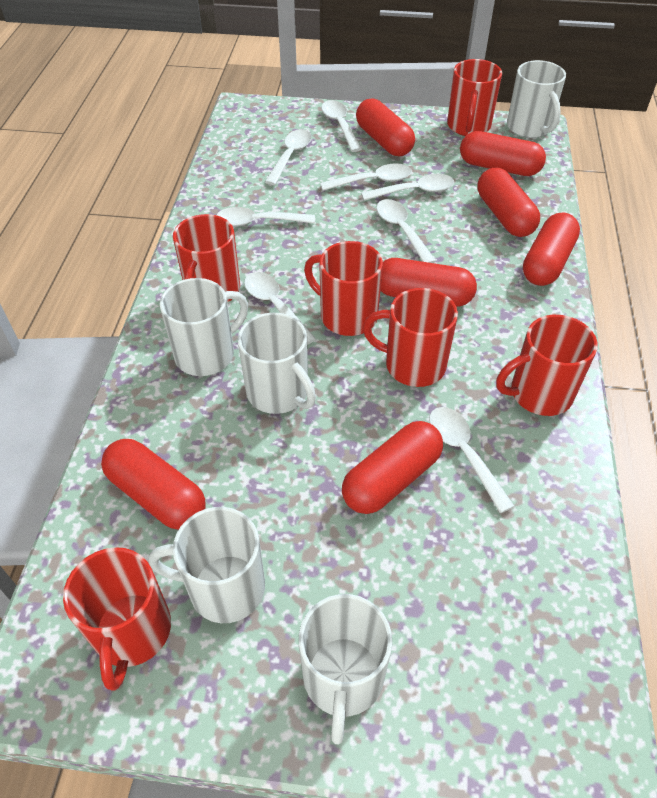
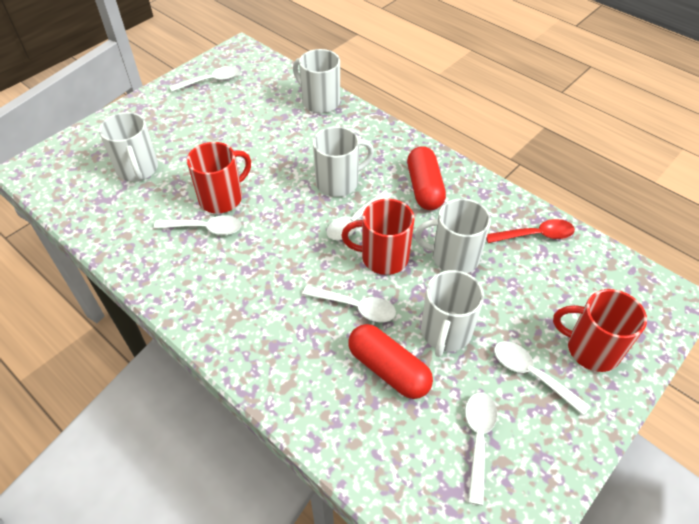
red capsule: [101,439,205,530] [342,421,443,514] [356,99,415,156] [380,258,477,307] [460,131,546,176] [478,168,540,237] [523,212,580,286] = 7 -> [348,324,433,399] [407,146,446,210] = 2
red mug: [63,547,171,690] [173,214,240,302] [304,241,383,336] [363,288,458,387] [447,59,502,136] [496,315,598,416] = 6 -> [187,142,251,214] [341,199,415,275] [553,289,647,372] = 3
red spoon: none = 0 -> [486,219,575,243] = 1
white spoon: [217,207,315,227] [244,272,316,345] [265,129,312,185] [320,163,412,191] [321,100,362,152] [361,174,454,201] [376,199,436,263] [429,407,515,513] = 8 -> [154,215,241,235] [170,66,240,92] [302,285,396,322] [326,191,391,240] [465,392,497,505] [494,341,590,416] = 6

